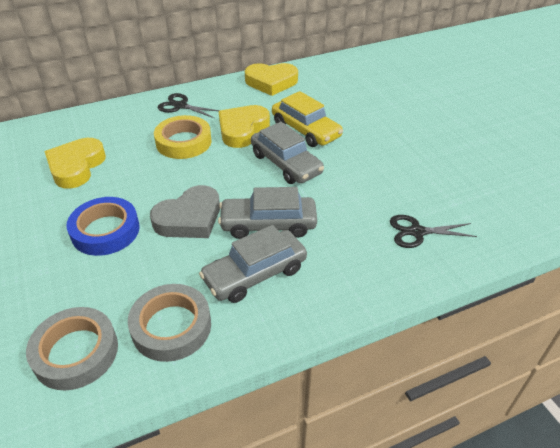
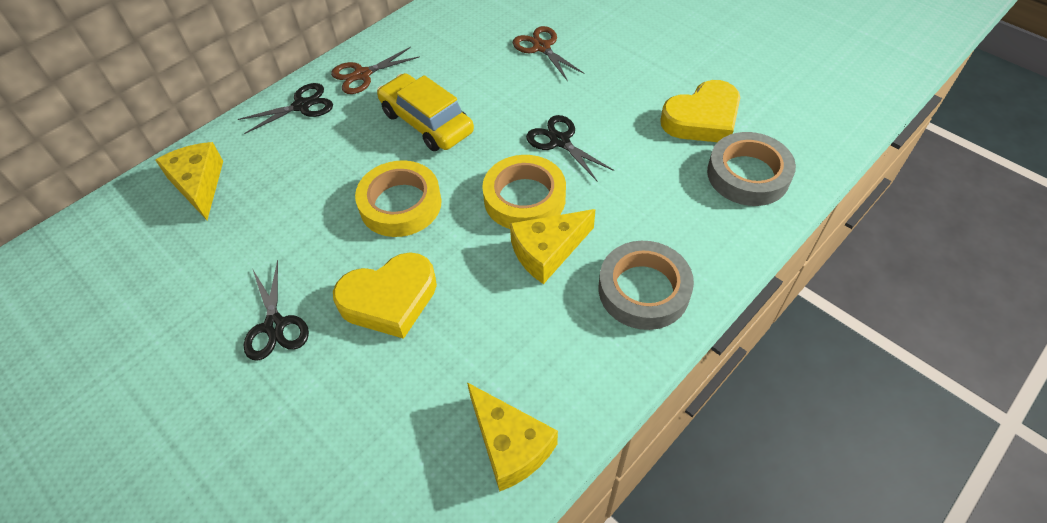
black scissors: [158,93,220,118] [390,215,477,248] = 2 -> [238,83,333,134] [244,260,309,361] [526,115,614,181] = 3
blue tape: [66,197,140,256] = 1 -> none = 0
brown scissors: none = 0 -> [331,47,420,94] [513,26,585,81] = 2
grey car: [199,225,307,303] [218,187,317,239] [251,122,324,184] = 3 -> none = 0
grey heart: [150,185,220,238] = 1 -> none = 0
yellow cheese: none = 0 -> [155,142,223,220] [467,382,558,492] [510,209,596,284] = 3
yellow heart: [45,138,106,189] [219,105,270,148] [245,63,298,96] = 3 -> [333,252,437,339] [660,80,740,142] = 2
yellow tape: [154,115,212,159] = 1 -> [355,160,442,237] [482,155,566,229] = 2

